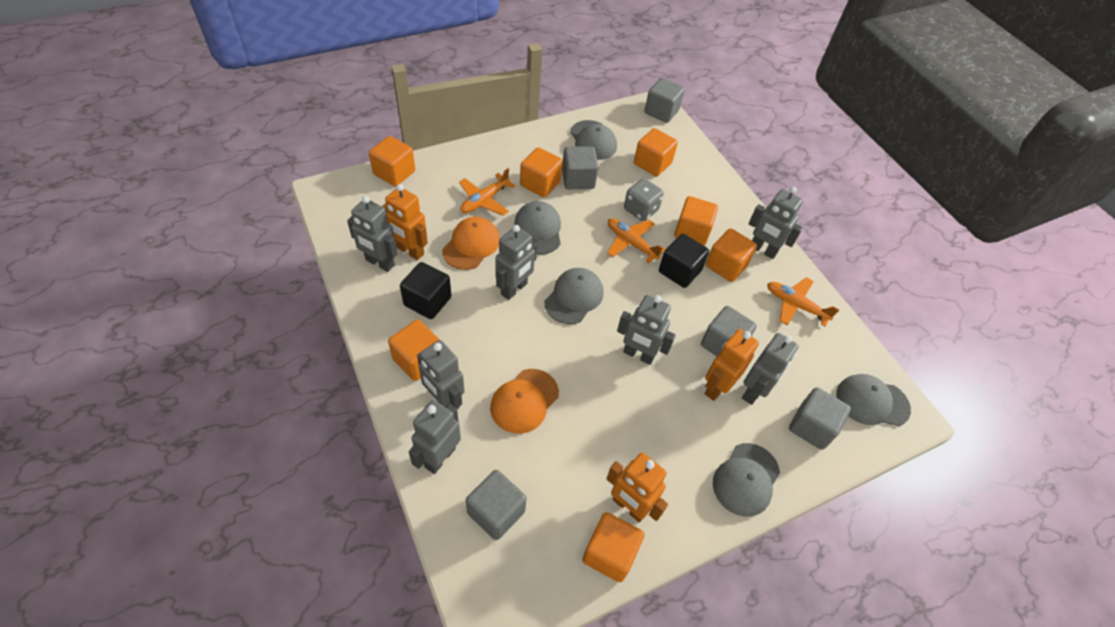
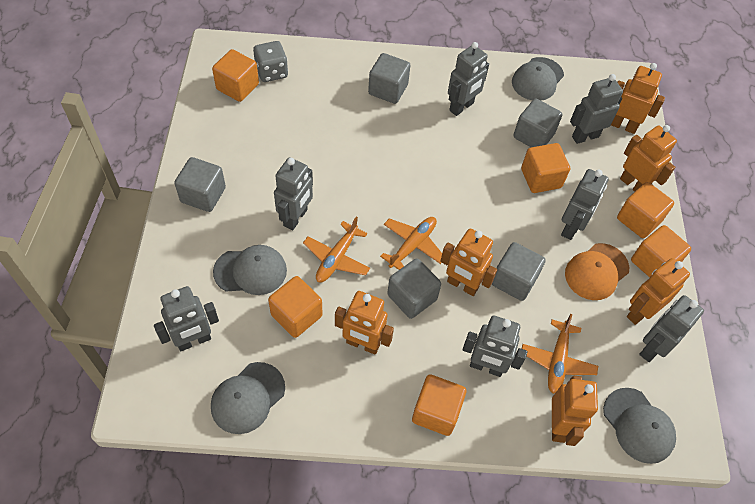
black cube: [400,262,451,319] [659,234,709,288] = 2 -> none = 0
grey cap: [514,201,561,255] [545,268,604,324] [570,120,617,160] [713,443,780,517] [836,374,911,426] = 5 -> [211,362,285,434] [213,245,287,295] [512,57,564,101] [603,388,676,464] = 4
orange cap: [442,217,500,270] [490,369,559,434] = 2 -> [565,243,629,300] = 1
orange cube: [369,136,415,186] [388,319,440,381] [520,147,563,197] [582,512,644,582] [634,128,678,176] [674,196,718,246] [706,228,757,282] = 7 -> [212,49,259,102] [268,276,323,338] [412,374,466,436] [521,143,570,193] [617,182,674,238] [631,225,691,277] = 6
orange robot: [382,184,428,260] [606,453,668,523] [705,329,759,401] = 3 -> [335,291,394,355] [440,228,497,296] [552,376,598,446] [611,63,665,134] [620,125,677,192] [627,258,690,325] = 6

